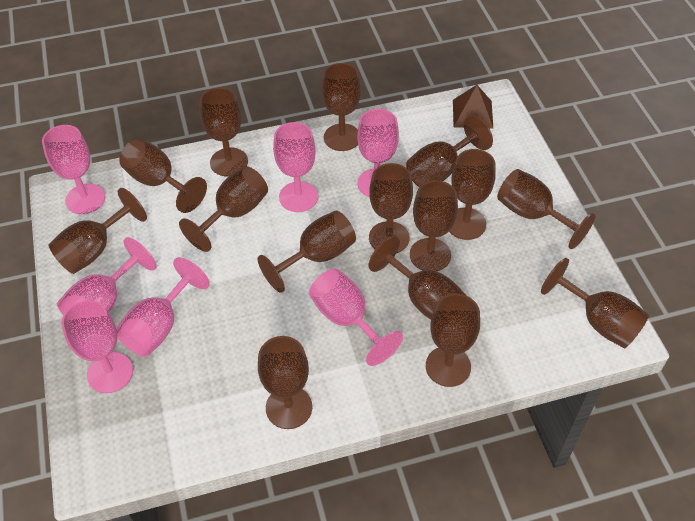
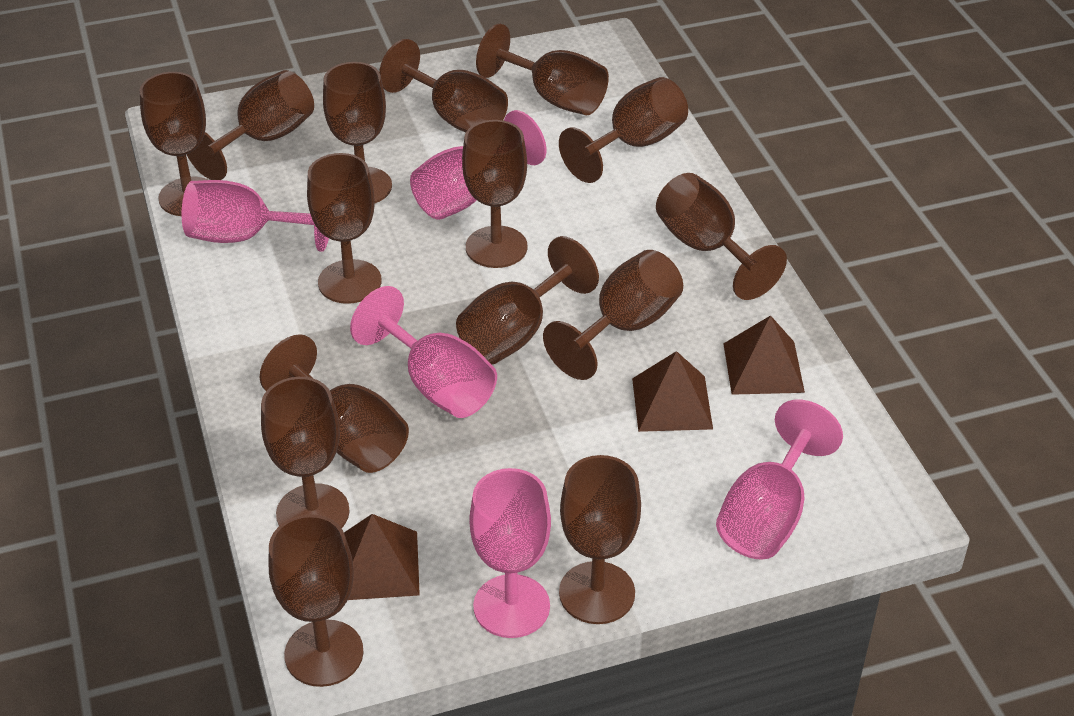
brown pyramid: [453,85,493,129] = 1 -> [344,514,420,600] [632,351,713,432] [723,315,805,395] = 3
pink goblet: [42,125,105,214] [57,237,157,315] [61,300,133,393] [116,257,210,357] [273,122,318,212] [309,269,403,366] [357,109,399,197] = 7 -> [182,180,329,252] [350,286,497,418] [410,110,546,220] [469,468,551,638] [716,400,843,560] = 5

